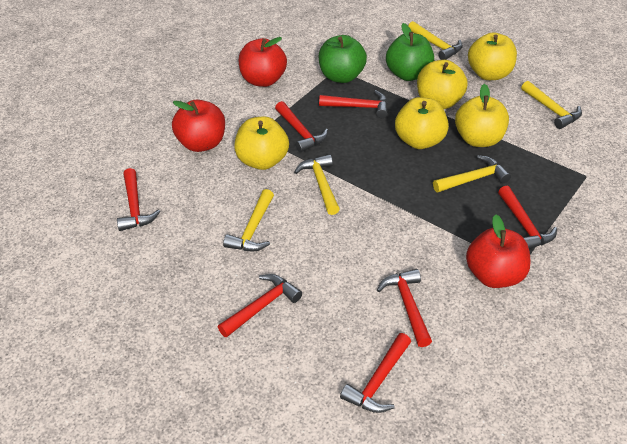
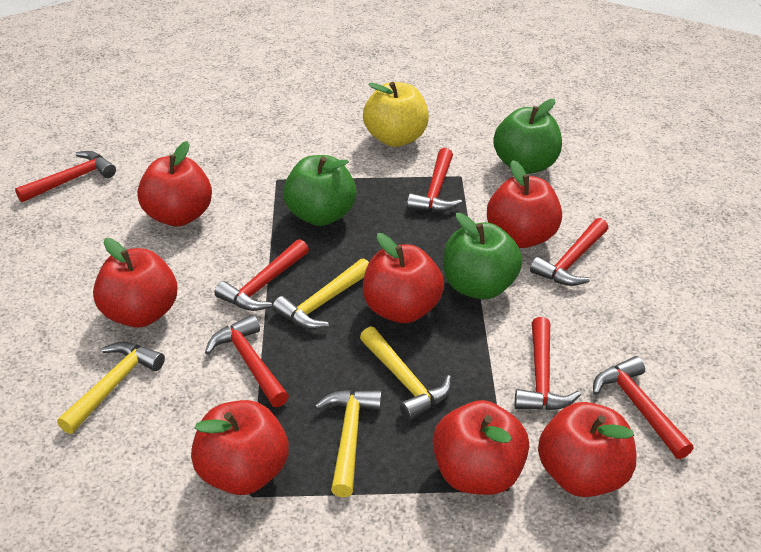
green apple: [319,35,367,83] [386,23,434,81] = 2 -> [283,155,357,226] [443,213,523,299] [493,99,562,174] = 3
red apple: [172,100,225,152] [239,37,287,87] [466,214,531,288] = 3 -> [93,238,177,328] [137,141,212,227] [191,400,289,495] [363,233,444,323] [433,400,529,495] [487,160,562,248] [538,402,636,497] = 7
yellow apple: [234,116,289,170] [395,97,449,149] [417,60,468,109] [455,84,509,147] [468,32,517,80] = 5 -> [363,82,429,147] = 1
yellow hammer: [223,189,274,251] [294,154,340,215] [408,21,463,60] [433,155,511,192] [521,81,582,129] = 5 -> [57,342,165,434] [272,258,369,329] [315,390,382,497] [360,326,451,421] = 4

